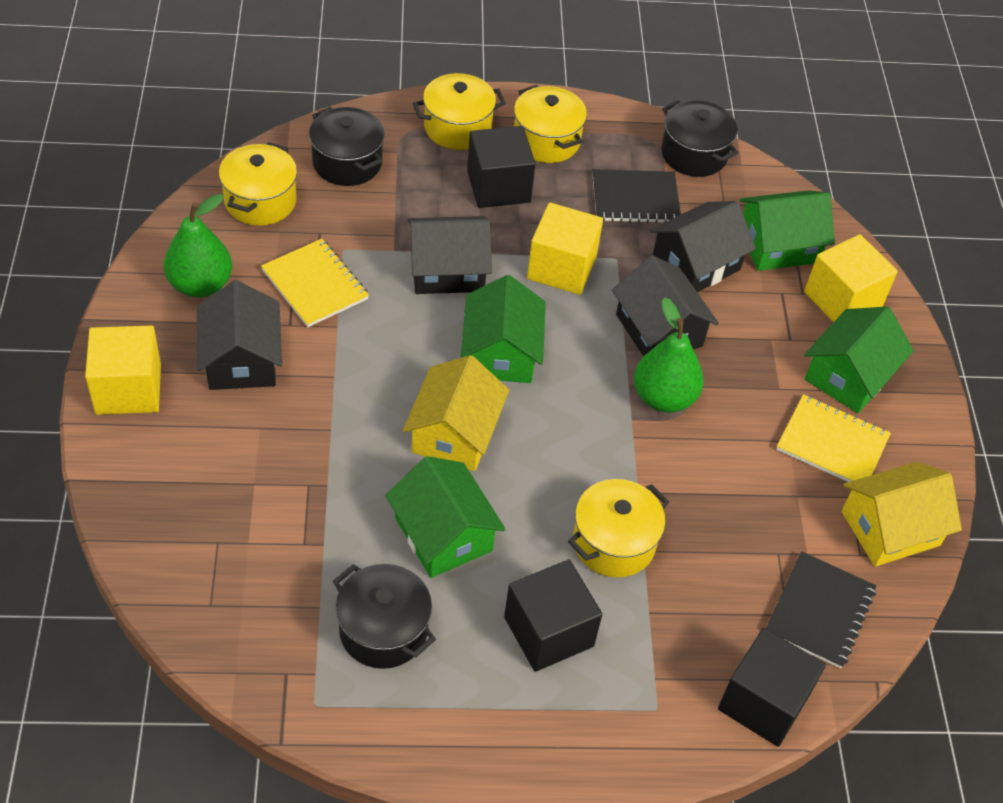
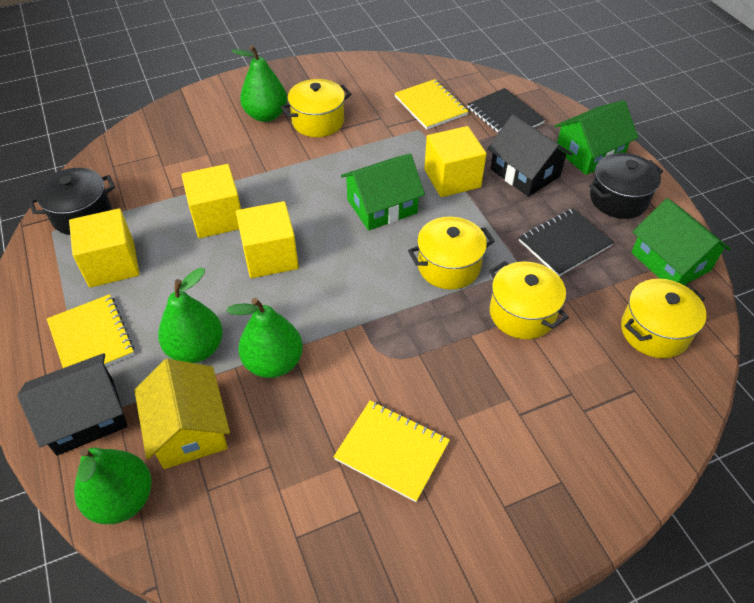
black cube: [467,126,536,208] [504,560,602,672] [718,628,826,747] = 3 -> none = 0
black house: [197,280,282,390] [407,216,492,294] [612,255,719,357] [649,201,756,292] = 4 -> [17,353,128,456] [487,115,573,197] = 2
black pot: [309,107,385,186] [333,564,436,669] [661,100,739,177] = 3 -> [29,168,115,235] [589,153,663,219] = 2
green house: [386,456,506,578] [461,275,546,383] [740,190,835,271] [804,306,914,413] = 4 -> [341,154,425,231] [555,100,639,175] [631,198,731,285] = 3
green pear: [164,194,232,298] [634,297,704,413] = 2 -> [74,448,152,524] [158,268,223,363] [227,298,303,378] [231,45,287,122] = 4
yellow cube: [85,326,161,415] [527,202,603,295] [804,234,898,322] = 3 -> [69,208,140,288] [181,164,241,238] [236,201,299,278] [424,126,486,197] = 4
yellow house: [403,355,509,471] [842,462,962,567] = 2 -> [134,359,230,469] = 1
yellow notebook: [261,239,369,327] [776,394,891,482] = 2 -> [47,294,134,368] [334,401,450,502] [394,79,469,130] = 3

